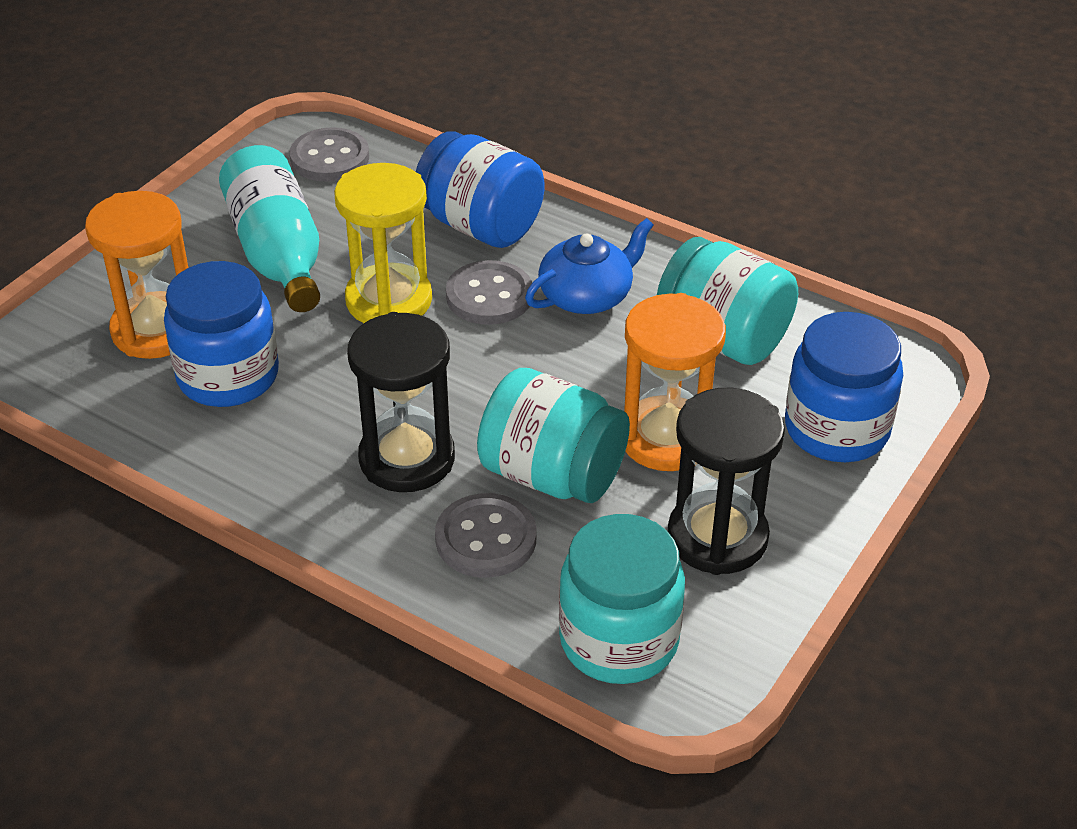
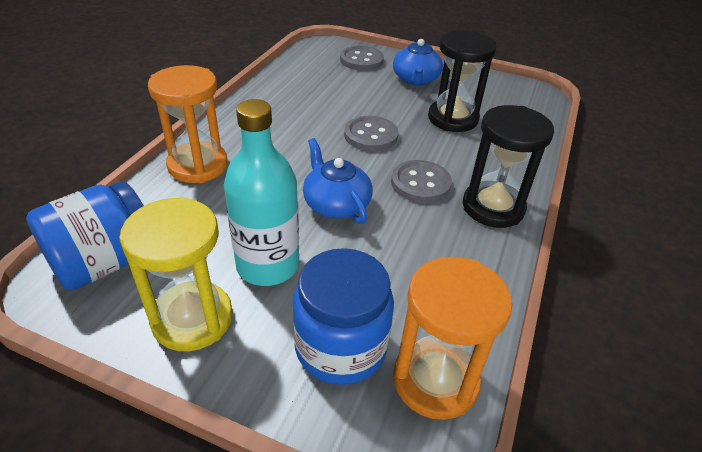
blue jar: [164,261,279,407] [416,131,545,248] [785,312,903,462] = 3 -> [26,181,144,290] [293,248,394,385] = 2
blue teapot: [525,218,654,314] = 1 -> [303,138,373,224] [393,39,443,86] = 2
turquoise jar: [477,368,630,503] [559,514,685,684] [657,237,798,365] = 3 -> none = 0

